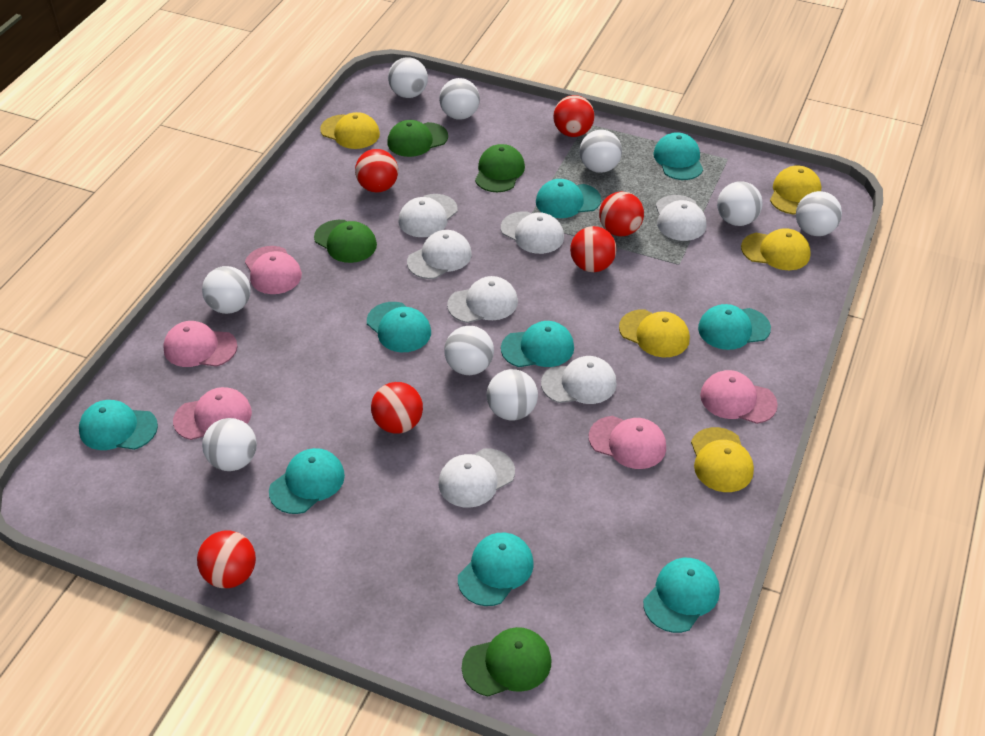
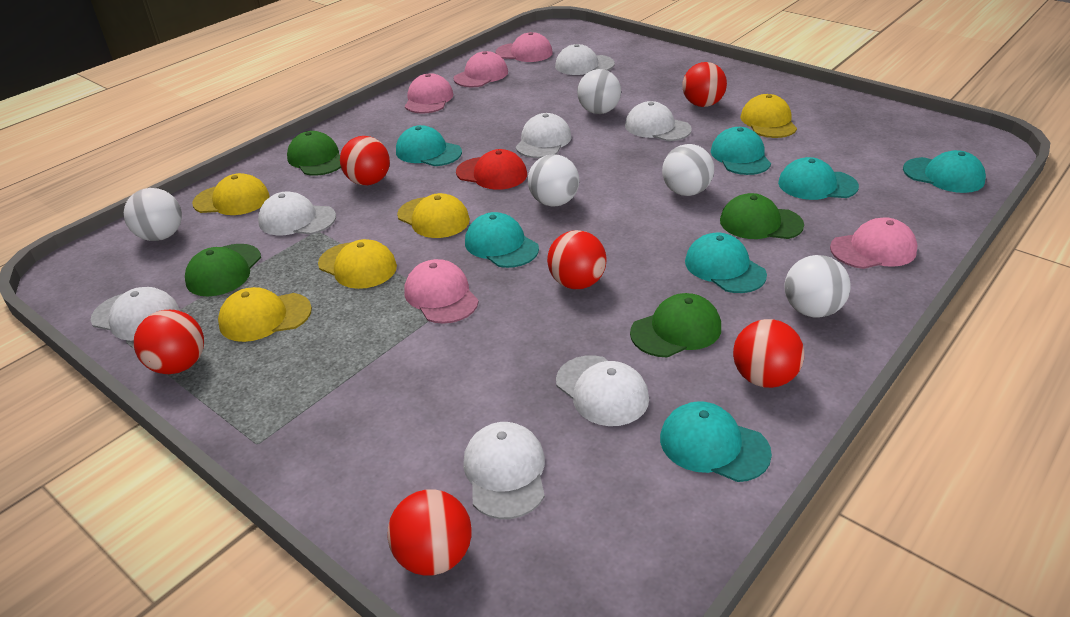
red cap: none = 0 -> [456,149,527,190] = 1
turquoise cap: [79,400,158,450] [269,448,345,514] [367,302,431,352] [458,533,534,606] [501,321,574,367] [536,179,601,218] [643,558,720,633] [653,133,703,180] [698,304,771,350] = 9 -> [396,125,462,166] [465,212,539,268] [660,401,772,482] [685,233,767,293] [711,127,771,175] [778,157,859,200] [903,150,986,193] = 7
white ball: [202,266,251,314] [202,418,257,471] [388,57,428,98] [439,78,480,120] [444,326,494,375] [486,369,538,420] [580,130,622,173] [717,181,762,226] [796,191,842,236] = 9 -> [124,188,182,241] [528,154,579,207] [577,69,621,114] [662,144,714,196] [784,255,851,318] = 5

